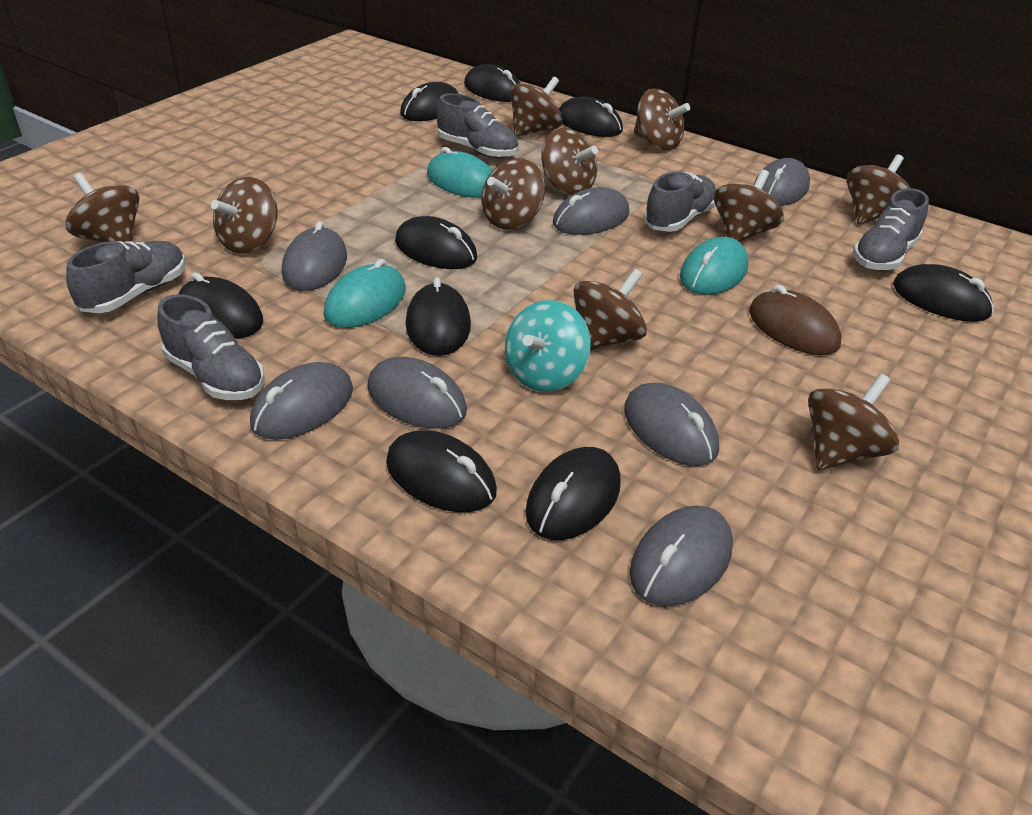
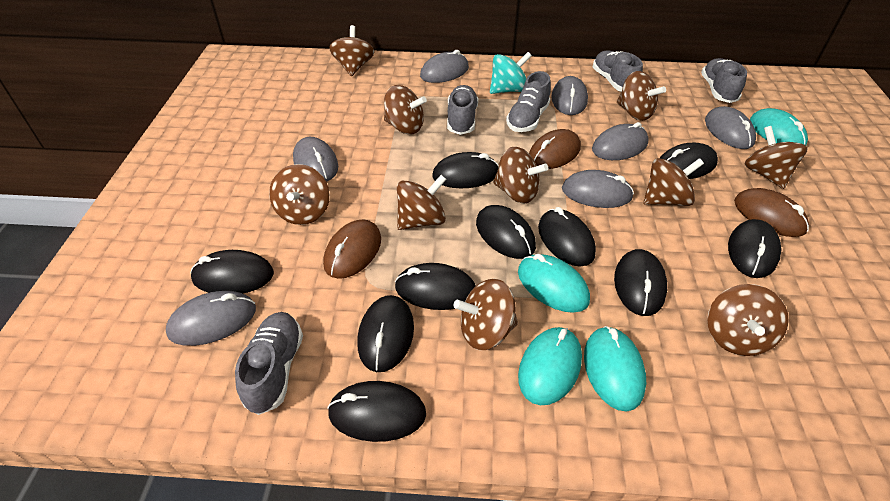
black mouse: [179,272,263,339] [386,430,497,512] [395,216,477,269] [400,82,459,121] [406,277,471,356] [464,64,520,102] [525,447,621,540] [559,96,623,137] [893,264,994,322] = 9 -> [191,250,274,293] [327,381,426,442] [357,295,414,372] [395,263,476,310] [432,152,499,188] [476,205,536,259] [538,207,596,267] [614,249,667,316] [660,143,718,179] [728,219,781,278] = 10
brown mouse: [749,285,841,355] = 1 -> [323,219,381,279] [529,129,581,169] [734,188,809,237] = 3
turquoise mouse: [324,259,406,328] [427,147,493,198] [680,237,748,295] = 3 -> [518,254,590,313] [518,327,582,405] [584,326,646,412] [750,108,808,145] = 4

